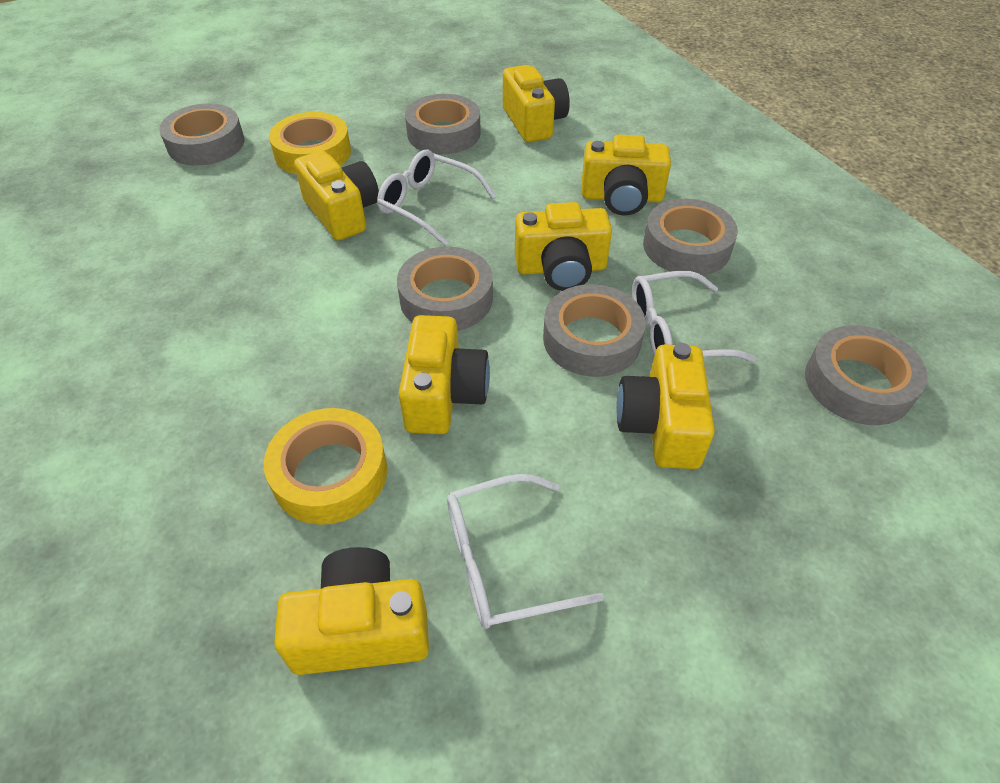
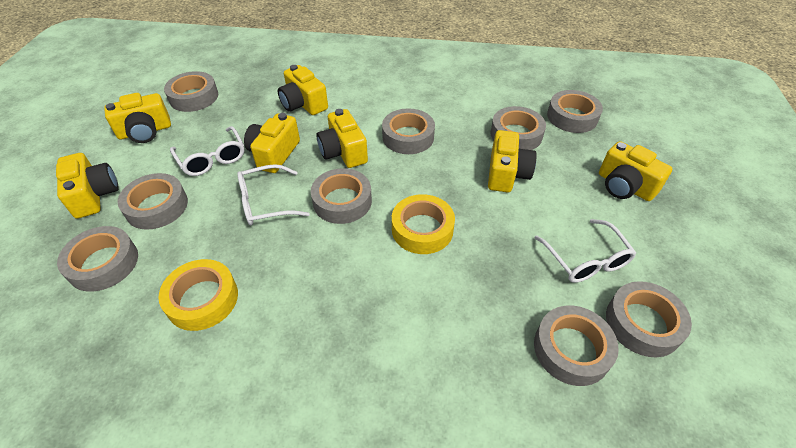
grey tape: [159,103,244,166] [397,247,493,331] [405,94,481,154] [543,284,646,377] [643,199,738,275] [805,325,928,425] = 6 -> [57,226,138,292] [118,173,188,230] [164,71,218,112] [311,168,372,224] [382,108,435,154] [490,106,546,150] [534,305,619,386] [547,90,603,133] [606,281,692,357] = 9

